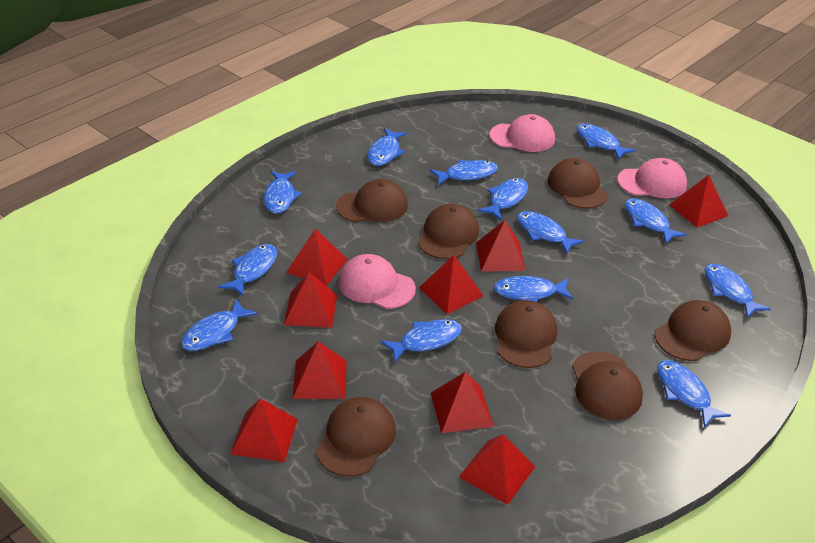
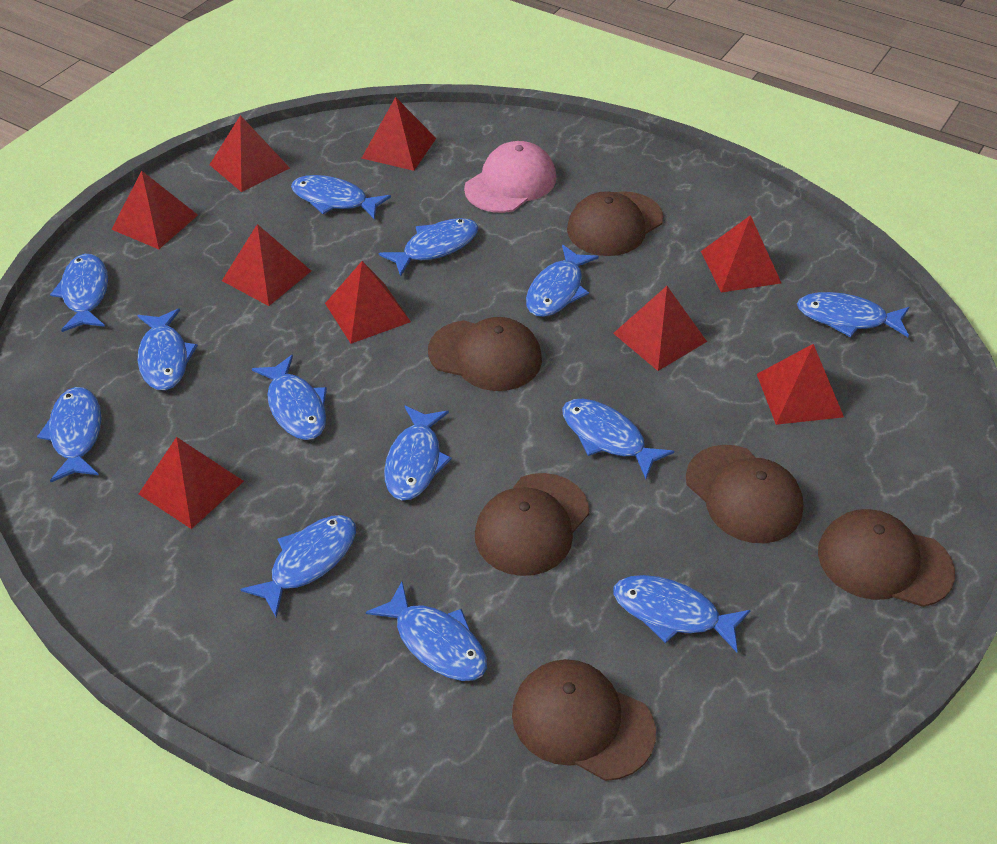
brown cap: [316,397,396,477] [336,179,408,222] [418,204,479,259] [495,300,557,368] [548,158,608,209] [572,351,643,420] [655,300,731,361] = 7 -> [428,317,542,391] [475,473,589,576] [512,659,656,781] [567,191,663,256] [686,445,803,543] [818,509,955,607] = 6
pink cap: [338,254,416,309] [489,114,555,152] [617,158,687,199] = 3 -> [464,141,556,213] = 1

